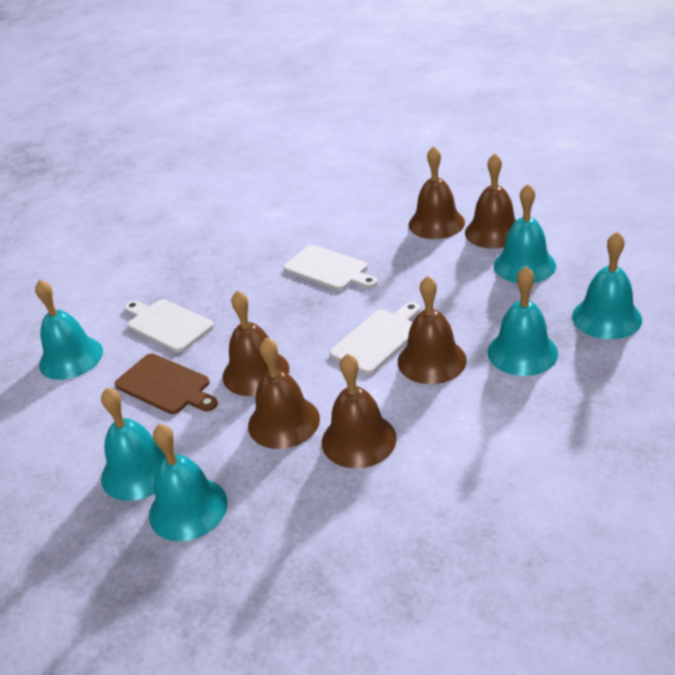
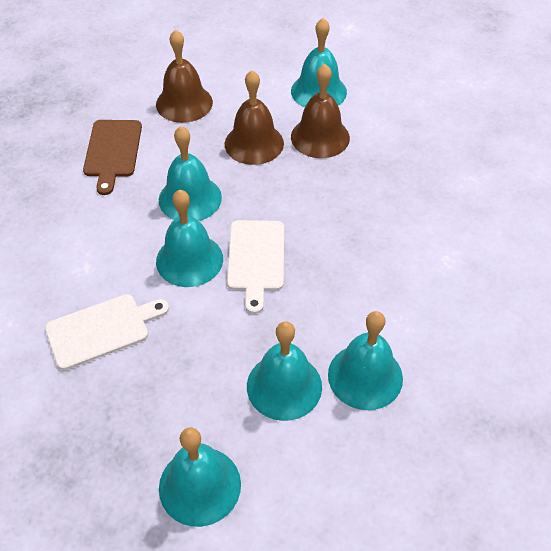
brown bell: [223,290,289,396] [248,338,320,449] [322,354,397,469] [398,276,467,384] [409,146,465,239] [465,153,516,249] = 6 -> [156,29,213,123] [225,70,284,165] [291,64,350,158] = 3
white cutting board: [124,299,214,353] [284,245,378,291] [329,302,420,374] = 3 -> [45,294,169,370] [227,220,284,314] = 2

